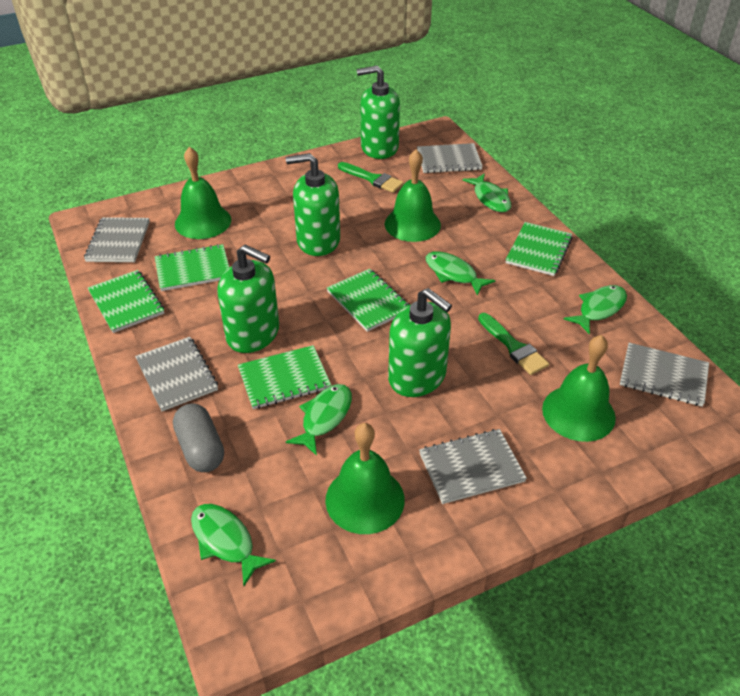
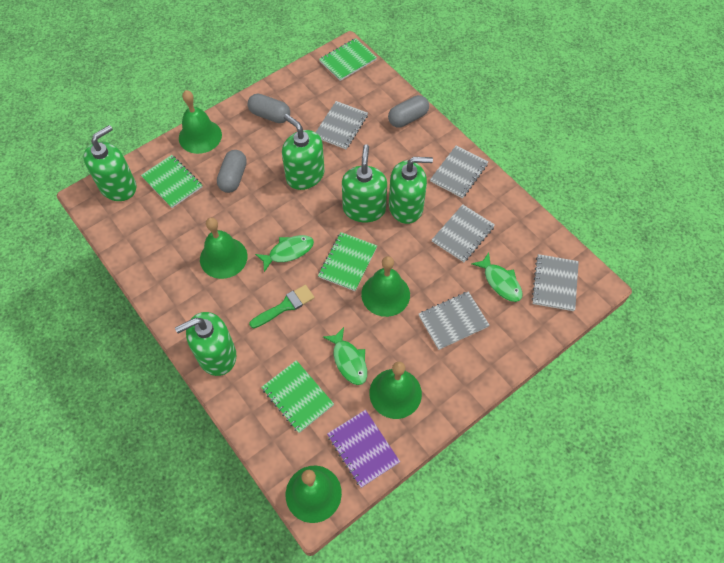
green bell: [175,147,231,239] [325,423,405,534] [384,149,441,242] [542,335,616,442] = 4 -> [179,90,222,154] [200,217,247,279] [286,466,342,523] [361,256,410,317] [369,361,422,419] = 5
green brush: [338,162,404,193] [478,313,549,375] = 2 -> [249,285,314,328] = 1
green fish: [191,504,276,586] [286,384,352,456] [426,251,495,296] [462,173,511,212] [564,285,627,334] = 5 -> [255,235,314,272] [323,327,367,385] [471,253,523,302] = 3
green notebook: [88,270,164,333] [155,244,229,291] [238,345,331,409] [327,269,410,332] [506,222,573,276] = 5 -> [141,155,202,208] [261,360,334,433] [318,232,377,291] [319,38,377,81] = 4
green soap dispenser: [217,245,279,353] [286,153,340,256] [357,66,400,159] [388,288,452,397] = 4 -> [83,125,136,201] [175,312,236,376] [282,114,325,190] [342,144,387,223] [389,157,433,224] = 5
grey capsule: [173,404,224,472] = 1 -> [217,150,247,193] [247,94,290,123] [388,95,429,128] = 3
purple notebook: none = 0 -> [327,410,400,488] = 1

